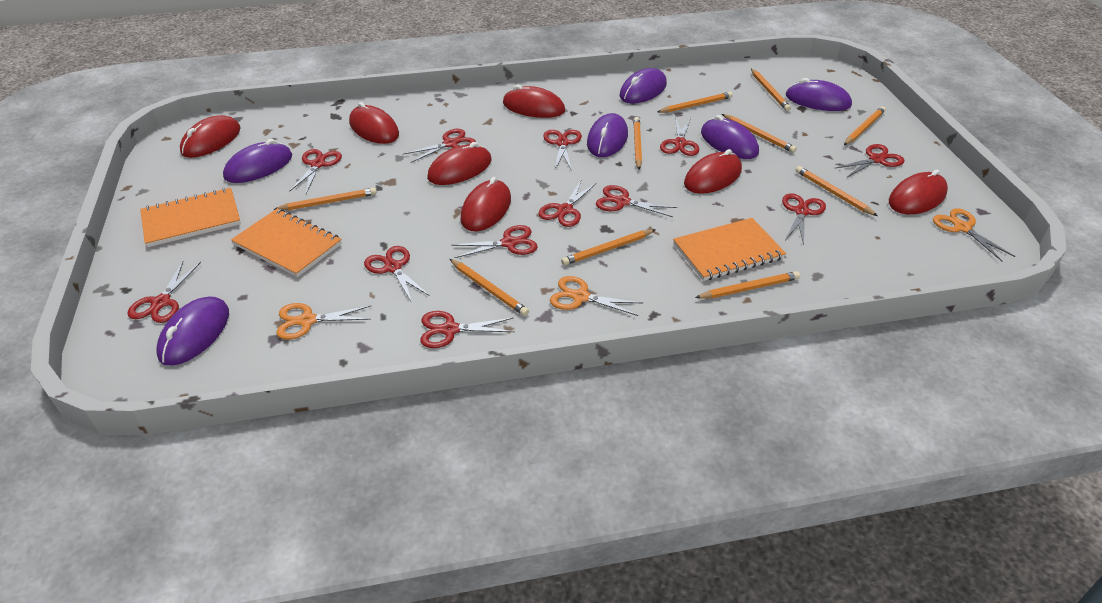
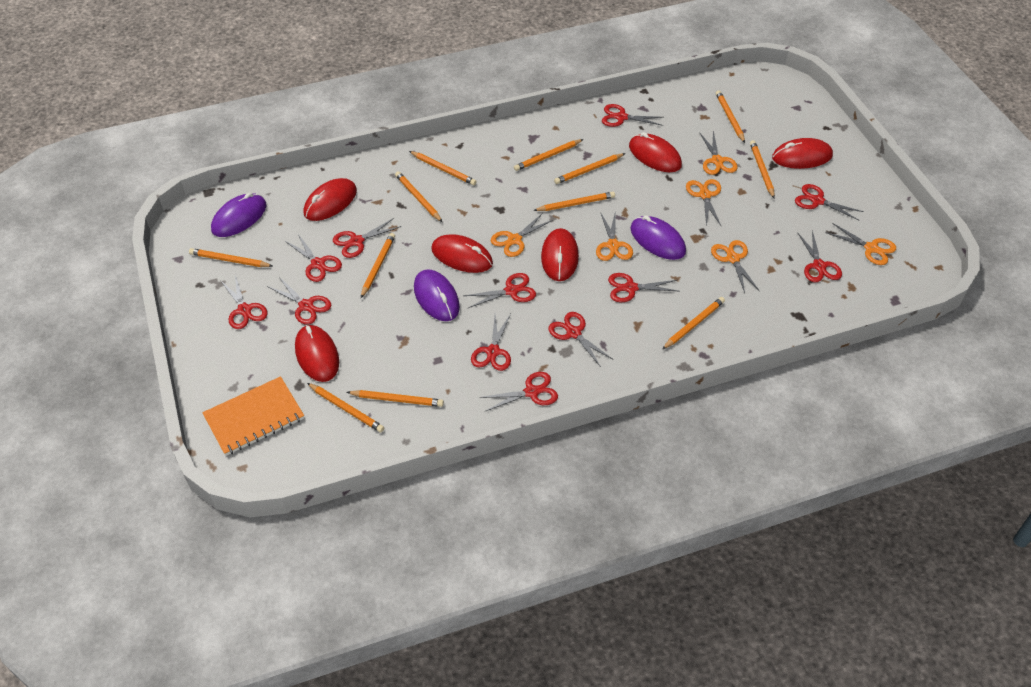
orange notebook: [140,188,241,247] [231,209,342,277] [673,218,786,281] = 3 -> [202,376,304,456] = 1
orange pencil: [273,188,377,210] [450,259,529,316] [561,229,655,266] [633,117,642,169] [657,92,733,113] [695,271,800,298] [722,114,797,153] [751,69,791,111] [796,166,878,216] [844,106,886,145] = 10 -> [189,248,272,267] [307,383,384,432] [347,390,444,407] [361,233,395,298] [395,171,442,222] [409,151,477,185] [514,139,583,171] [533,192,615,211] [554,153,625,184] [662,297,725,349] [716,90,745,143] [750,140,775,198] = 12
orange scissors: [277,303,371,340] [550,276,642,316] [933,208,1016,261] = 3 -> [490,213,553,257] [596,212,633,261] [686,179,721,227] [699,131,738,175] [711,240,760,293] [825,223,896,265] = 6
purple mouse: [156,296,229,366] [223,139,292,183] [587,113,628,157] [620,68,667,103] [701,115,759,159] [786,78,852,111] = 6 -> [211,193,267,237] [414,269,460,321] [630,215,686,260] = 3
red mouse: [180,115,240,158] [349,102,399,144] [427,142,491,185] [460,177,511,231] [503,85,565,118] [684,149,742,194] [889,170,948,214] = 7 -> [295,325,339,382] [303,178,357,221] [431,234,493,273] [541,228,579,281] [629,132,682,172] [772,138,833,169] = 6

